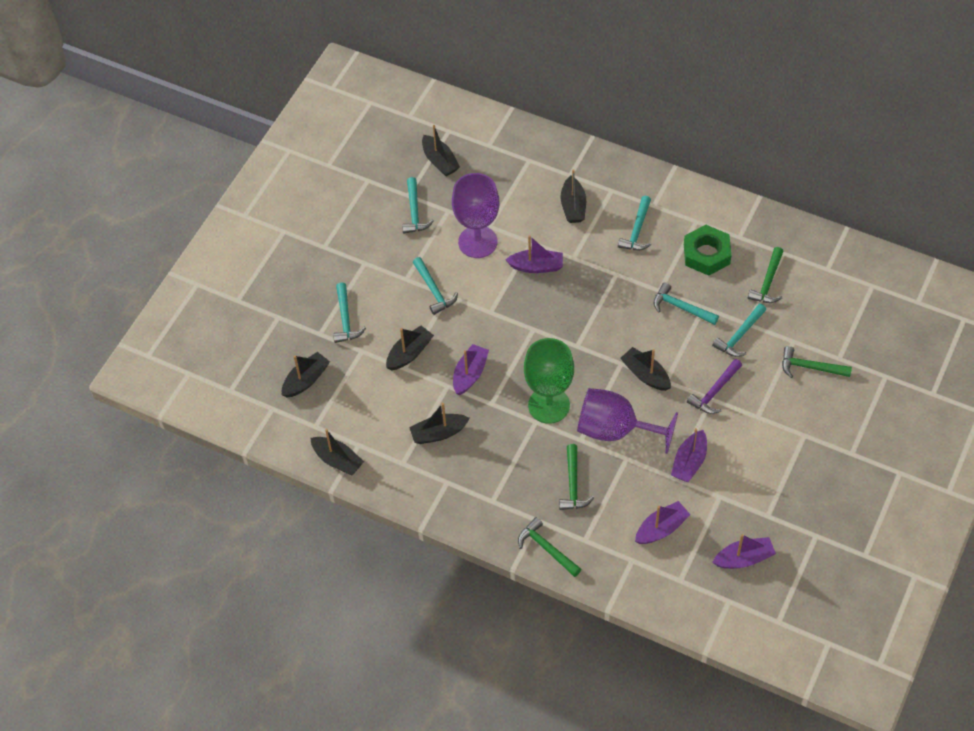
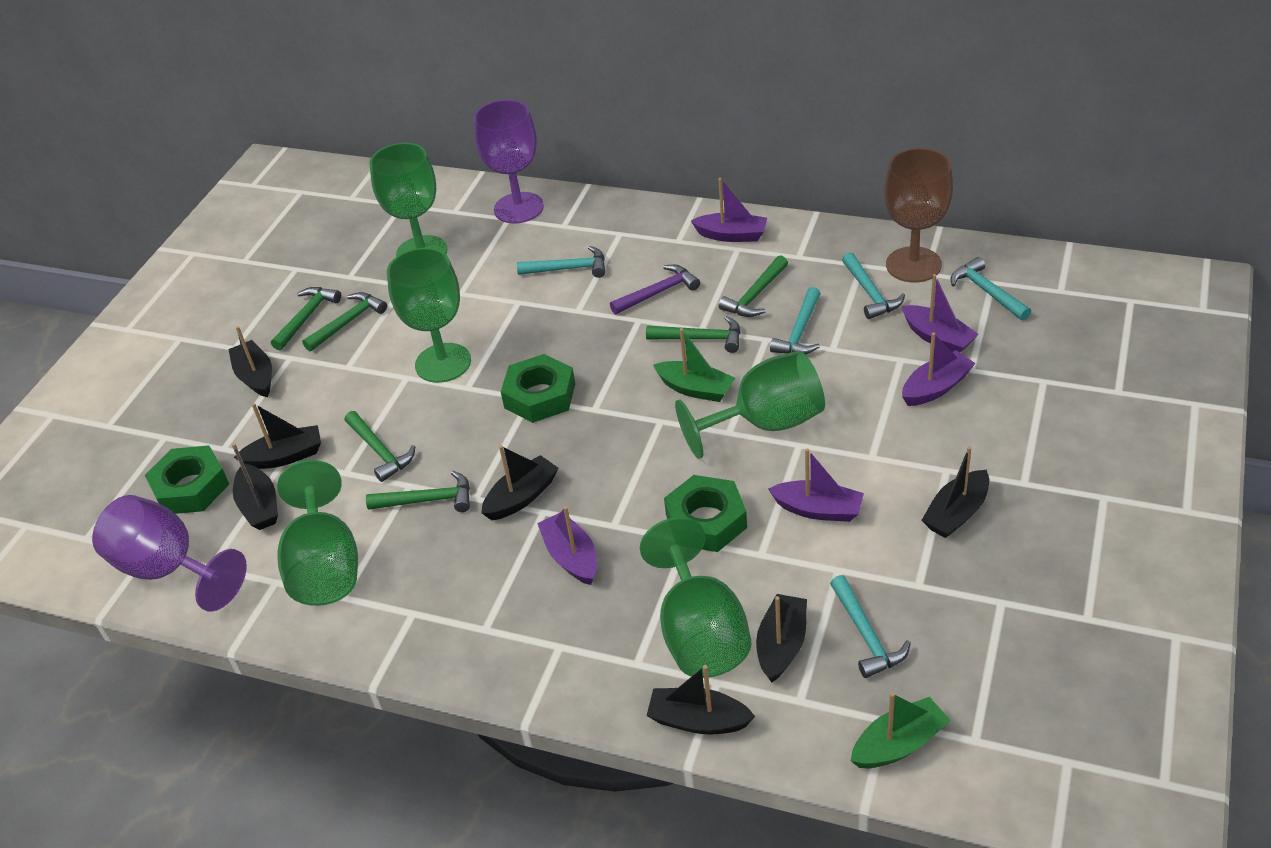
brown goblet: none = 0 -> [884,148,953,283] = 1
green boat: none = 0 -> [653,328,735,402] [851,692,951,768] = 2
green goblet: [524,338,574,424] = 1 -> [277,460,358,606] [369,143,447,257] [387,248,471,383] [640,517,752,678] [675,351,825,459] = 5
green hammer: [518,517,581,577] [559,444,594,510] [748,247,784,303] [782,346,852,378] = 4 -> [271,287,341,350] [302,292,387,351] [345,411,415,482] [366,471,470,512] [646,316,740,353] [719,255,788,317] = 6
green nut: [684,225,732,276] = 1 -> [145,445,229,514] [501,354,575,423] [664,475,747,552] = 3
turquoise hammer: [333,283,366,343] [402,177,434,234] [413,257,458,315] [618,196,652,250] [654,282,719,325] [712,304,766,357] = 6 -> [517,246,605,278] [770,287,821,355] [830,575,911,678] [842,252,905,319] [951,257,1031,321] = 5

